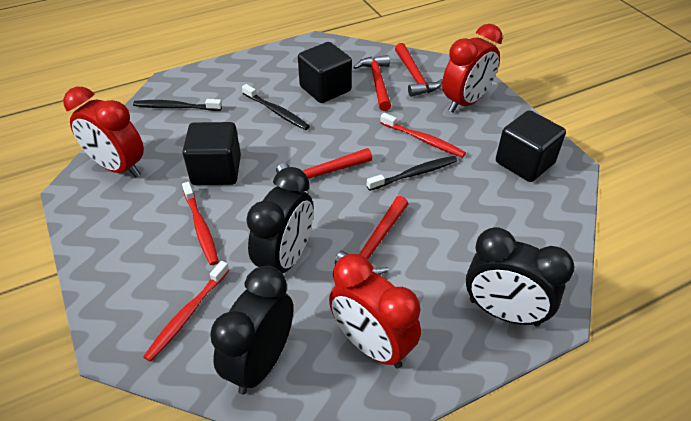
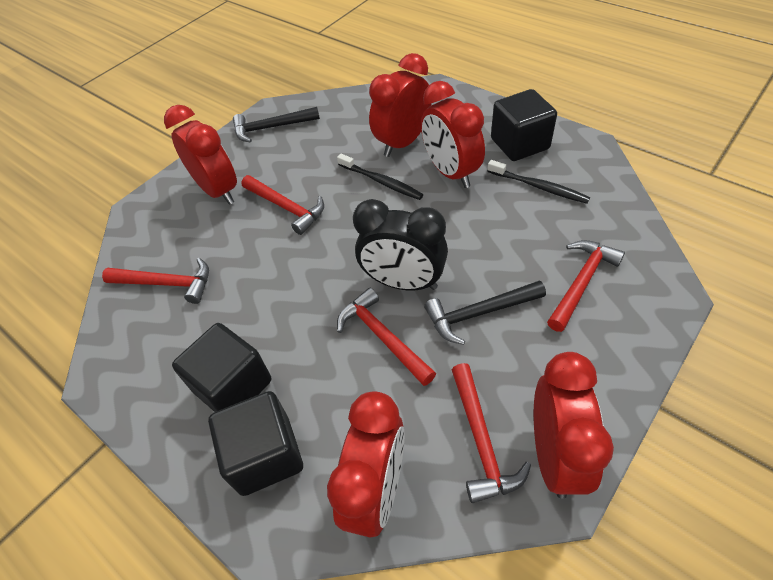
black clock: [210,266,293,394] [246,167,313,273] [466,227,574,327] = 3 -> [353,199,448,291] = 1
black hammer: none = 0 -> [233,107,320,143] [424,281,546,345] = 2
black toothbrush: [133,99,222,111] [242,84,310,130] [367,156,457,191] = 3 -> [337,154,424,200] [487,160,590,204] = 2
red clock: [63,87,144,177] [329,254,421,368] [442,24,503,113] = 3 -> [164,105,237,205] [327,391,405,538] [369,53,432,157] [421,81,485,188] [534,352,614,499] = 5
red hammer: [276,148,372,193] [335,196,408,275] [353,55,391,111] [395,43,443,97] = 4 -> [102,258,209,304] [241,175,324,235] [337,288,436,386] [452,363,531,503] [547,240,625,332] = 5
red toothbrush: [143,261,229,362] [182,182,219,265] [380,113,466,158] = 3 -> none = 0

